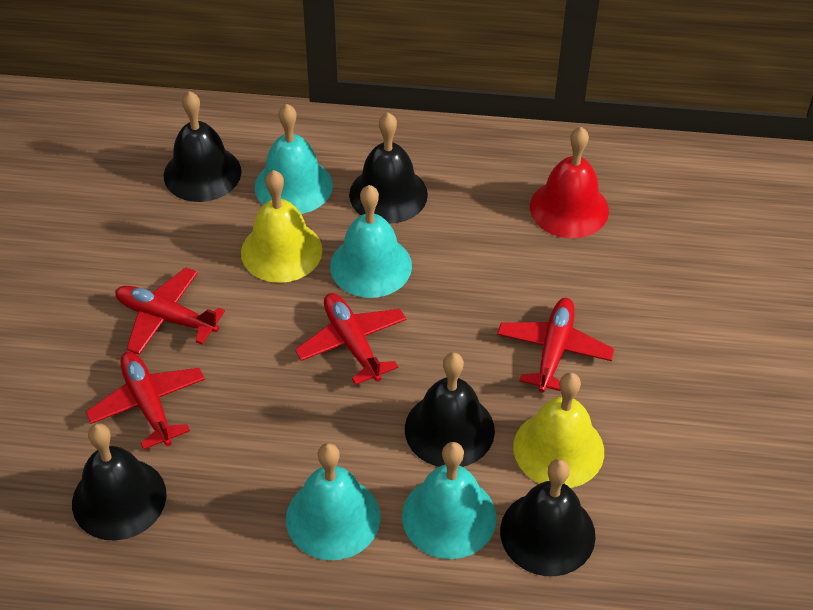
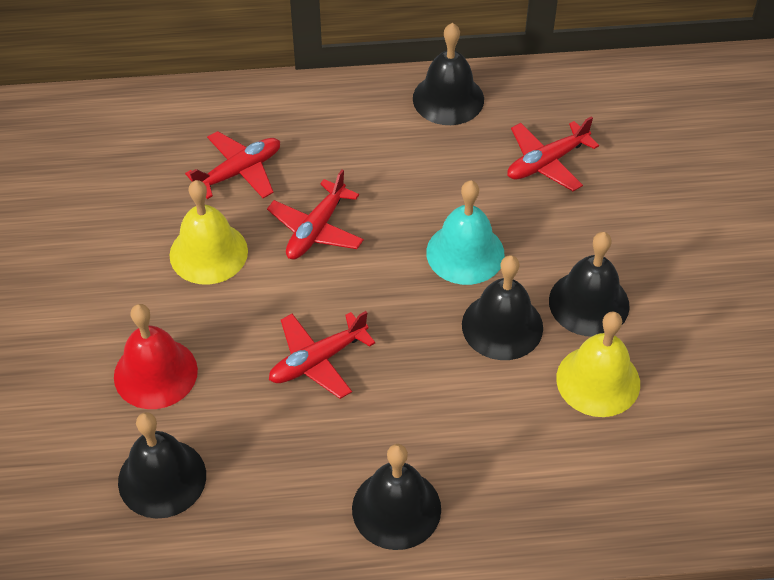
turquoise bell: [254,104,333,214] [286,443,381,560] [330,185,412,298] [402,442,496,559] = 4 -> [426,180,505,285] = 1

